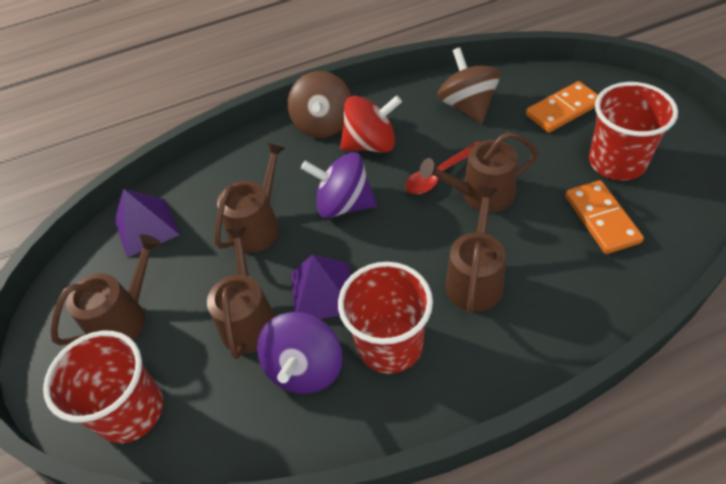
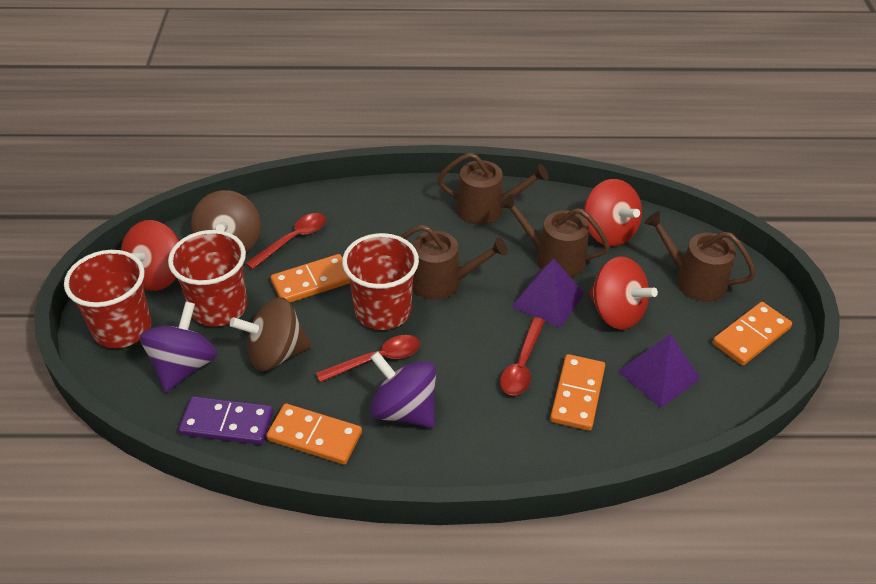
brown watering can: [51,234,161,345] [207,227,276,359] [214,142,285,253] [420,132,538,212] [445,187,506,314] = 5 -> [400,225,508,300] [438,153,549,225] [500,194,610,277] [644,211,756,302] = 4
orange domino: [526,81,598,133] [565,180,644,254] = 2 -> [266,403,362,465] [271,254,350,303] [550,354,605,431] [713,302,792,366] = 4
purple domino: none = 0 -> [179,396,273,445] = 1
red spinning top: [340,95,402,153] = 1 -> [121,220,179,291] [584,179,642,247] [589,256,658,330] = 3
red spoon: [405,141,479,194] = 1 -> [245,213,326,269] [316,335,420,382] [500,317,545,396] = 3

